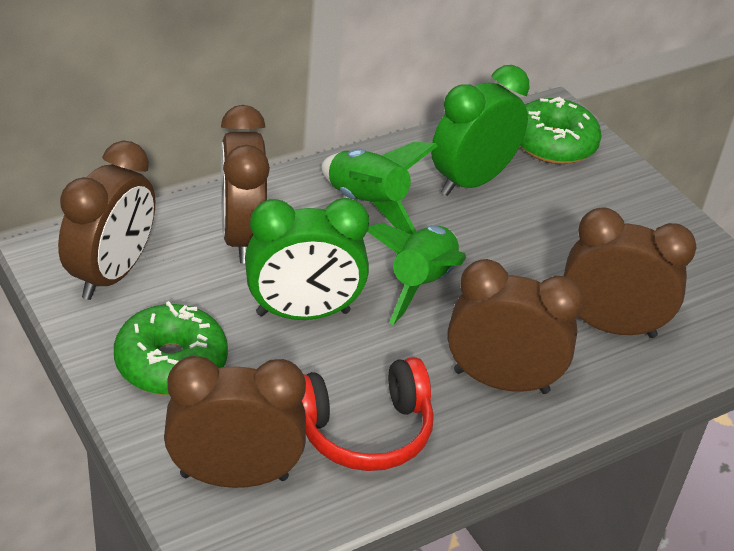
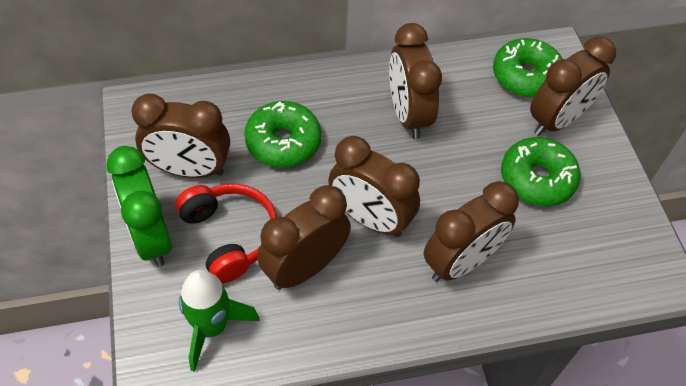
brown clock: [58,141,155,300] [164,356,306,488] [221,105,270,263] [447,259,584,394] [564,207,696,338] = 5 -> [131,94,230,178] [257,185,351,290] [328,136,420,237] [389,23,442,139] [424,181,519,282] [530,37,616,136] = 6
green clock: [245,198,369,320] [431,65,529,196] = 2 -> [106,146,172,267] = 1
green donut: [114,301,228,395] [520,97,602,164] = 2 -> [244,101,321,168] [493,38,563,98] [501,137,581,206] = 3
green rocket: [321,142,438,235] [367,223,466,325] = 2 -> [179,270,260,372] = 1

